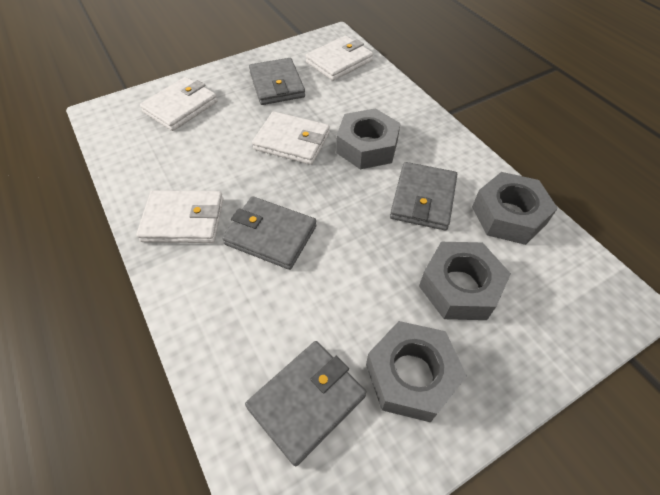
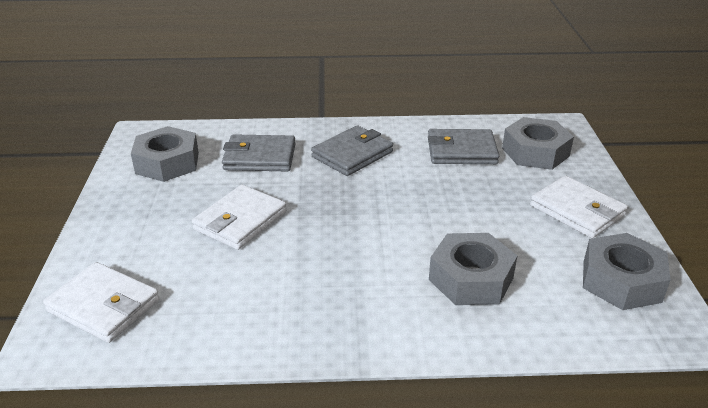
grey wallet: [222,196,316,270] [245,341,366,466] [249,58,305,105] [390,162,457,230] = 4 -> [222,134,296,171] [311,126,393,176] [428,129,499,164] = 3
white wallet: [136,190,223,243] [140,77,218,131] [252,111,330,165] [306,36,373,81] = 4 -> [43,262,160,343] [192,185,286,250] [530,175,628,238] = 3

